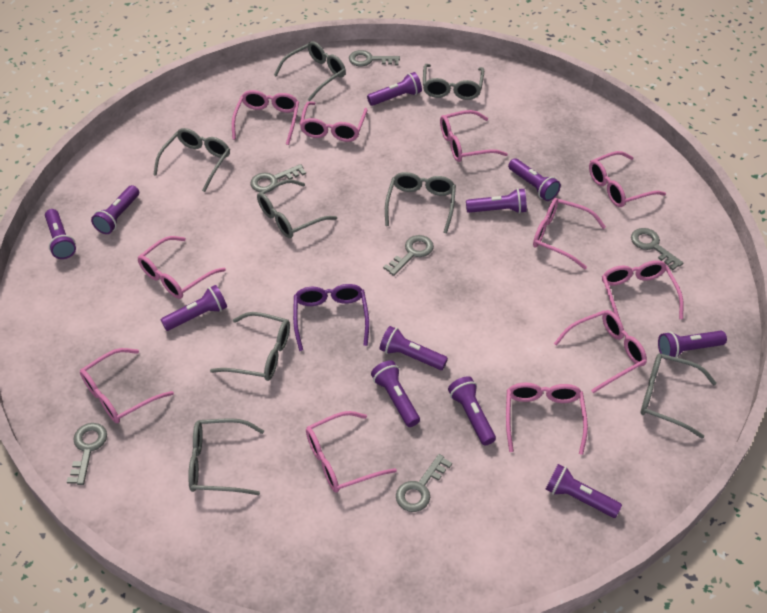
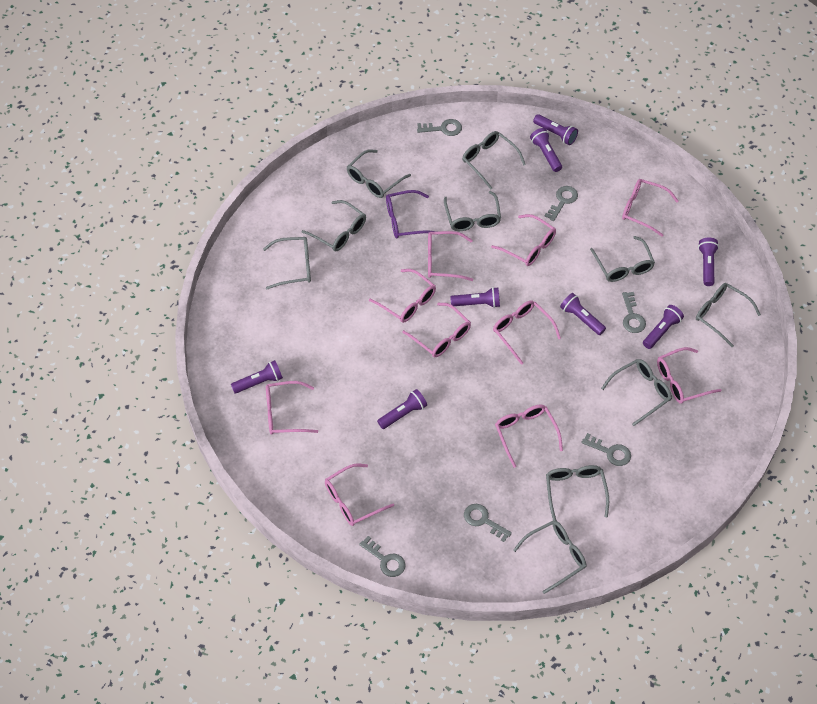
grey glasses: [153,128,230,192] [188,418,264,495] [210,312,290,381] [257,179,337,238] [274,41,346,101] [385,172,456,233] [423,64,484,100] [641,353,716,439] = 8 -> [263,237,311,289] [302,200,366,252] [347,150,411,198] [444,191,501,231] [462,131,526,189] [513,520,586,594] [546,465,609,521] [590,236,655,282] [601,359,672,426] [696,283,761,347] = 10
pink glasses: [80,348,174,423] [137,236,226,299] [232,90,299,145] [299,102,367,142] [306,411,397,493] [440,110,508,162] [506,383,588,455] [533,198,606,269] [554,310,647,393] [589,151,666,207] [602,260,684,321] = 11 -> [266,381,318,435] [325,464,394,526] [369,269,436,323] [402,303,471,357] [428,231,473,281] [491,214,556,266] [493,300,561,365] [495,404,563,468] [622,179,679,237] [657,347,721,404] = 10
purple flashlight: [45,209,76,259] [91,185,139,234] [161,285,227,331] [367,72,422,106] [371,360,420,427] [379,326,448,370] [448,376,496,446] [466,188,527,214] [508,158,561,201] [545,464,622,518] [658,331,727,357] = 11 -> [231,360,283,394] [377,389,427,429] [450,287,500,308] [530,128,562,172] [533,114,578,145] [560,293,606,335] [643,305,684,349] [698,238,719,286] = 8

